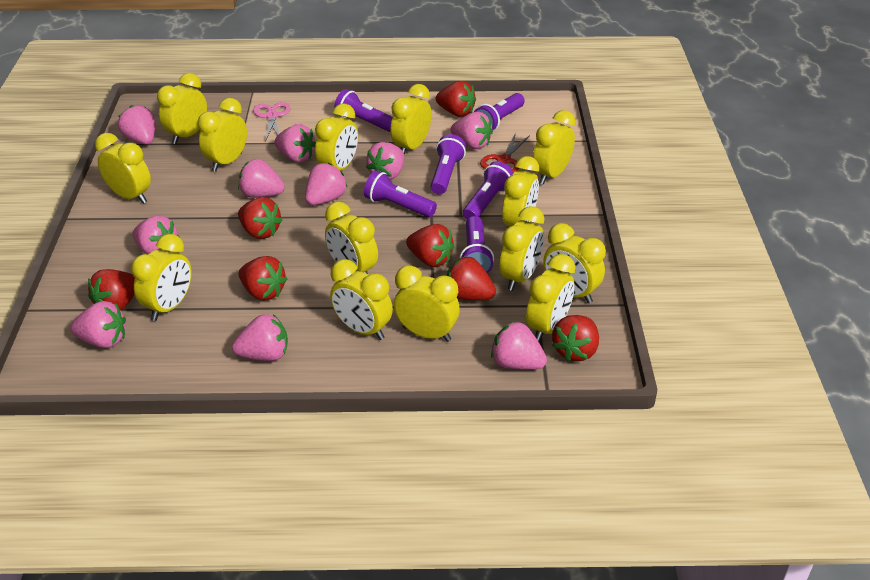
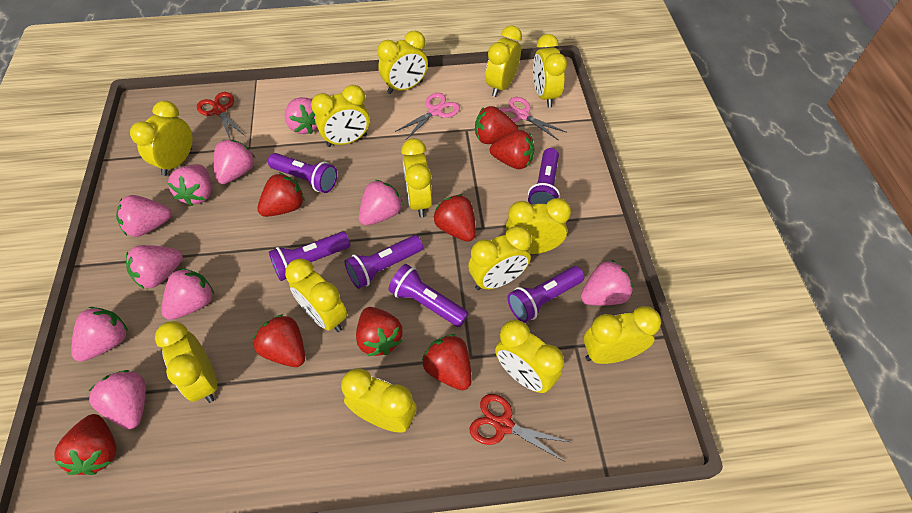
pink scissors: [253,102,290,141] = 1 -> [395,93,460,140] [500,97,567,141] = 2
red scissors: [480,133,530,173] = 1 -> [197,92,245,139] [470,394,570,462] = 2
red strawberry: [88,269,135,310] [238,197,282,239] [239,256,287,301] [406,224,455,267] [436,81,476,117] [446,256,496,300] [552,315,599,361] = 7 -> [54,414,116,475] [253,314,305,367] [257,173,305,217] [356,307,403,356] [422,334,472,390] [433,194,476,242] [475,106,518,144] [490,130,534,169] = 8
yellow clock: [95,133,151,204] [131,234,192,321] [157,73,207,144] [198,98,247,172] [315,103,358,171] [325,202,378,274] [330,259,393,340] [391,84,432,155] [394,265,460,342] [500,206,544,291] [502,156,539,226] [526,254,575,342] [533,110,576,185] [543,223,606,303] = 14 -> [130,100,193,176] [155,321,218,403] [285,259,347,332] [311,85,370,147] [341,368,417,433] [377,31,428,94] [401,138,432,218] [468,226,532,290] [486,25,522,97] [495,320,564,393] [506,198,571,254] [533,34,567,108] [584,306,661,364] = 13

